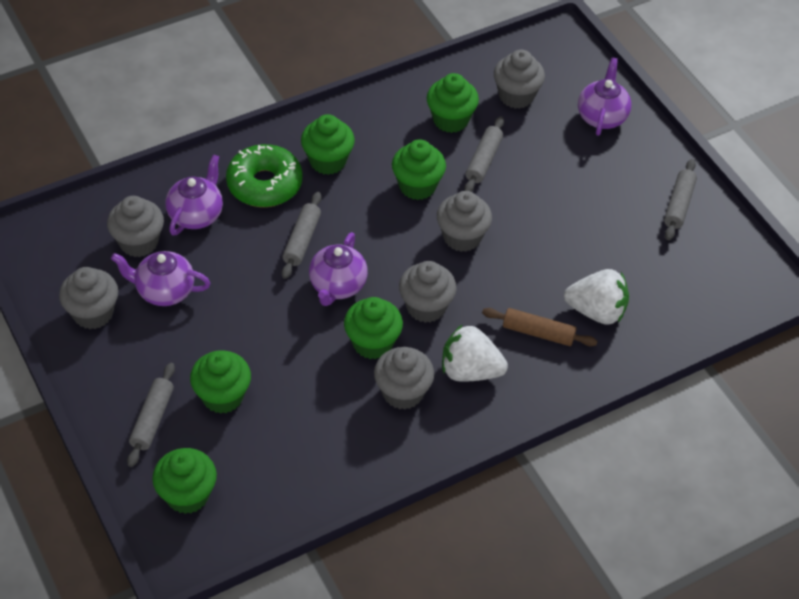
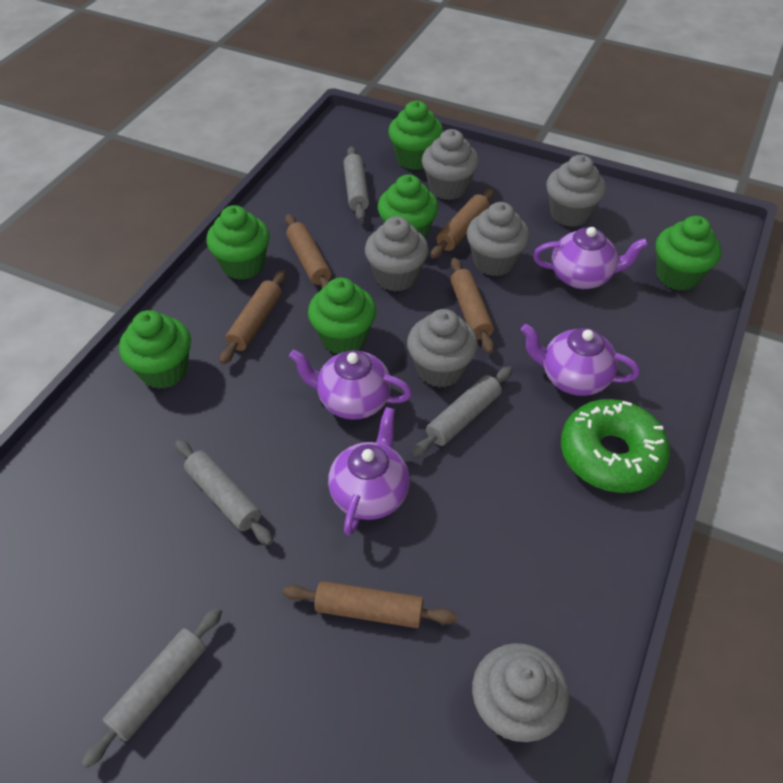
brown rolling pin: [482,308,598,346] = 1 -> [220,270,286,364] [283,581,457,628] [285,214,331,288] [430,188,494,259] [450,258,494,354] = 5
white strawberry: [442,324,508,382] [564,269,629,325] = 2 -> none = 0

